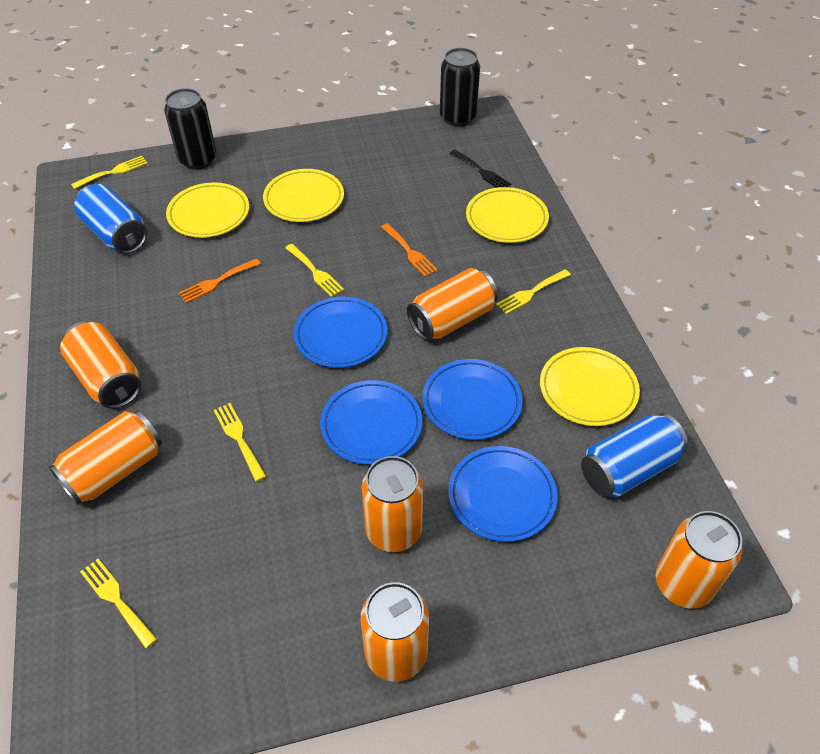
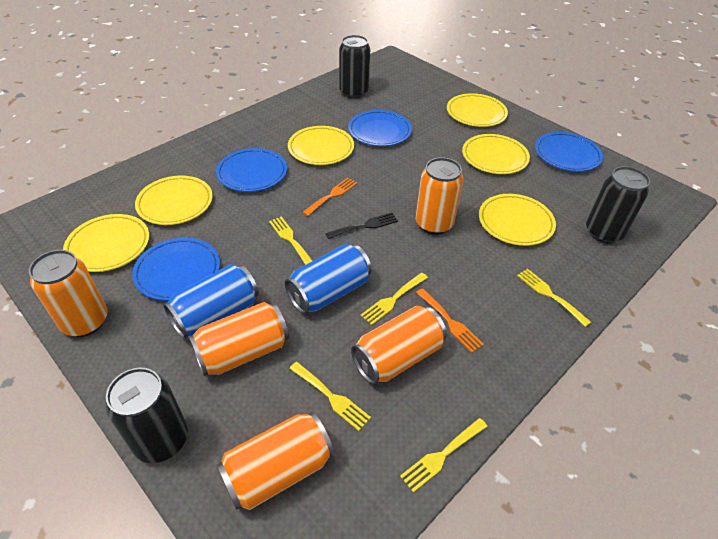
black can: [164,88,216,170] [440,48,480,126] = 2 -> [106,368,188,463] [339,35,370,99] [586,166,650,244] = 3
orange can: [49,410,162,505] [60,321,141,409] [361,582,429,682] [362,456,423,552] [407,268,498,341] [656,511,742,609] = 6 -> [29,250,108,337] [188,302,289,377] [217,412,334,510] [351,306,447,385] [416,157,463,235] = 5
yellow plate: [166,182,249,238] [263,169,344,222] [466,187,549,243] [540,347,640,426] = 4 -> [63,214,149,272] [135,176,213,225] [288,126,354,165] [447,93,508,127] [462,134,530,174] [479,194,556,246] = 6

